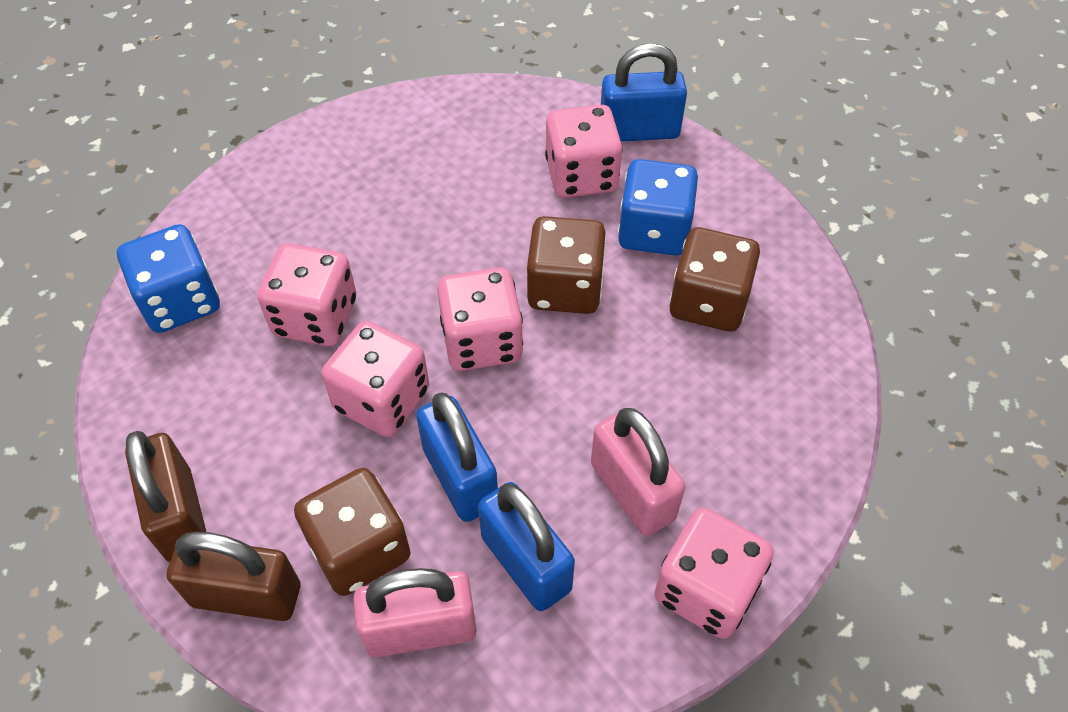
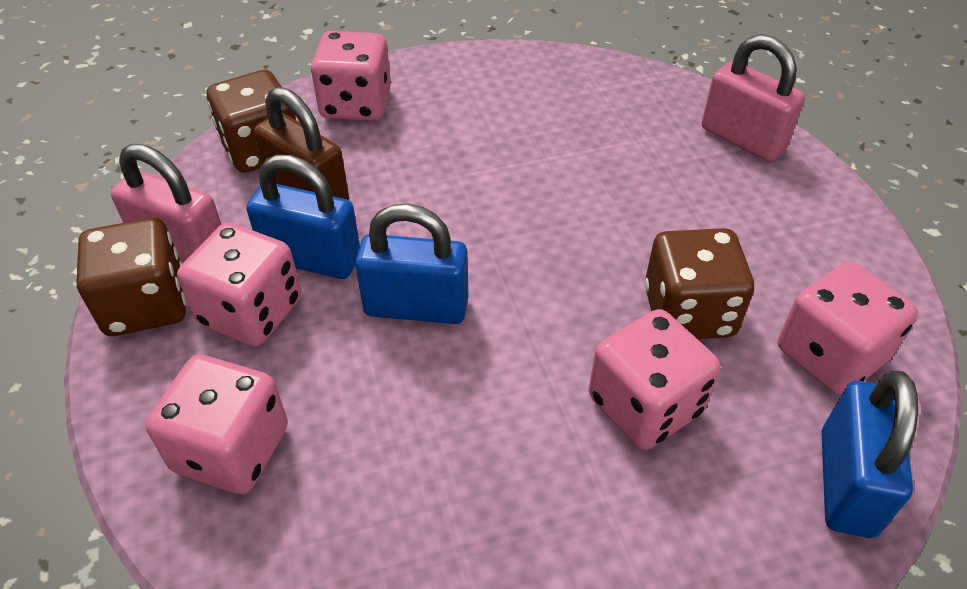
blue dice: [117,224,220,333] [618,159,698,256] = 2 -> none = 0
brown padlock: [125,431,206,562] [166,532,301,621] = 2 -> [254,87,349,200] = 1

